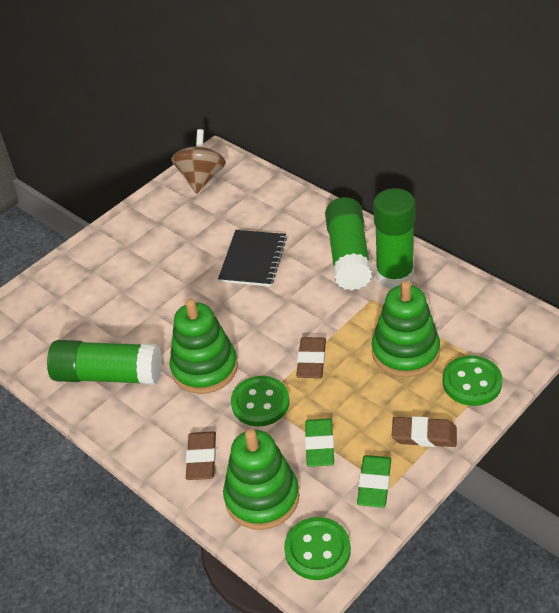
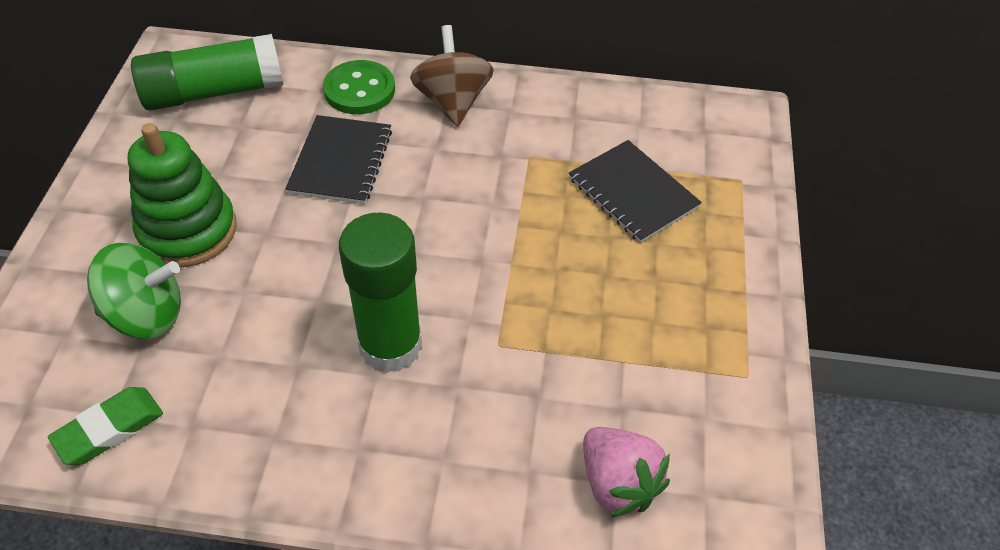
black notebook: [218,230,287,287] = 1 -> [285,115,392,204] [569,140,702,243] = 2
brown eraser: [186,431,216,480] [296,337,326,378] [392,416,457,447] = 3 -> none = 0
green button: [231,376,289,427] [284,517,351,580] [443,355,502,406] = 3 -> [323,60,395,114] = 1
green eraser: [305,418,334,467] [357,455,391,508] = 2 -> [48,387,163,465] = 1
green glue stick: [47,340,162,385] [325,197,373,290] [373,188,415,289] = 3 -> [131,34,283,111] [339,212,422,373] = 2
green spinning top: none = 0 -> [87,243,181,339] = 1
green stacking toy: [169,299,238,394] [223,429,299,530] [372,280,440,377] = 3 -> [128,123,237,267] = 1
pink strawberry: none = 0 -> [583,427,670,518] = 1

